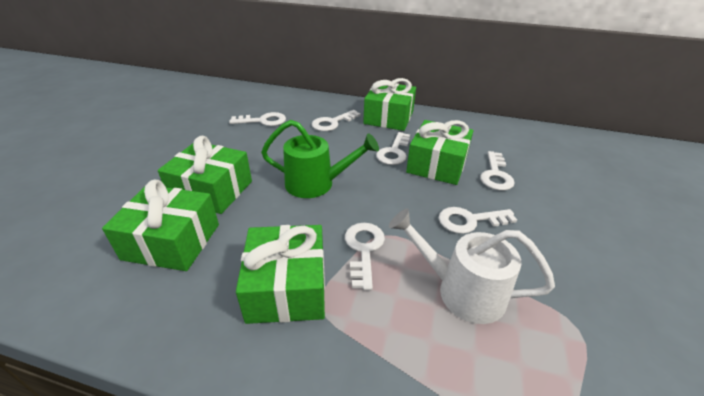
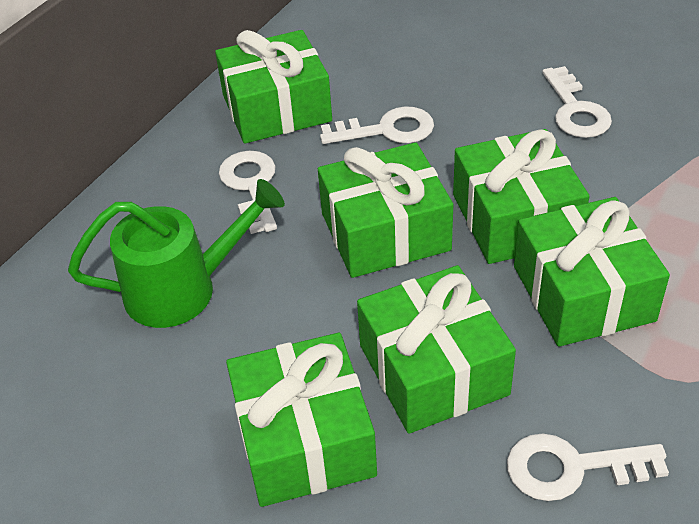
green gift: [102,180,219,271] [158,136,252,214] [236,225,325,324] [363,78,416,131] [406,120,473,185] = 5 -> [215,30,332,144] [226,333,377,507] [318,142,453,278] [357,265,516,434] [453,129,589,264] [514,197,670,347] = 6
white key: [229,112,286,126] [312,110,361,131] [345,223,385,290] [376,132,410,165] [439,207,517,234] [480,151,515,190] = 6 -> [219,150,277,234] [320,106,434,144] [507,434,669,501] [542,66,612,138] = 4
white watering can: [389,209,555,324] = 1 -> none = 0

